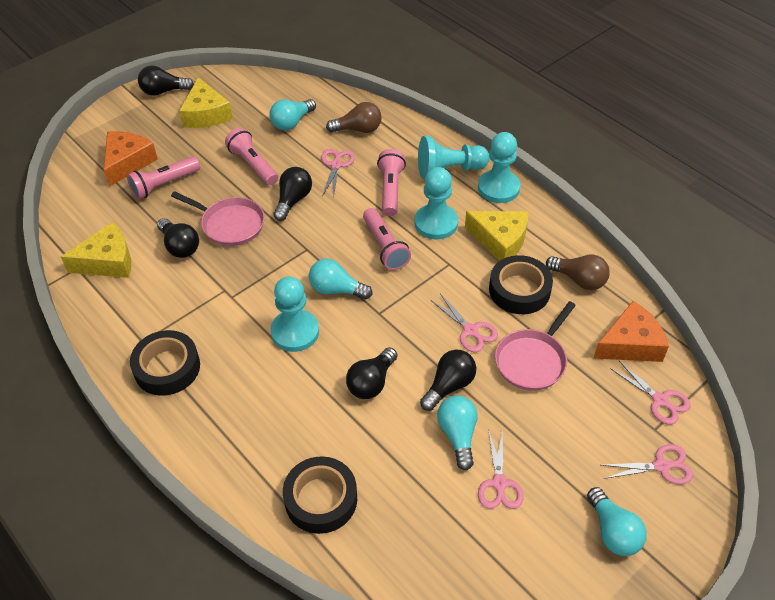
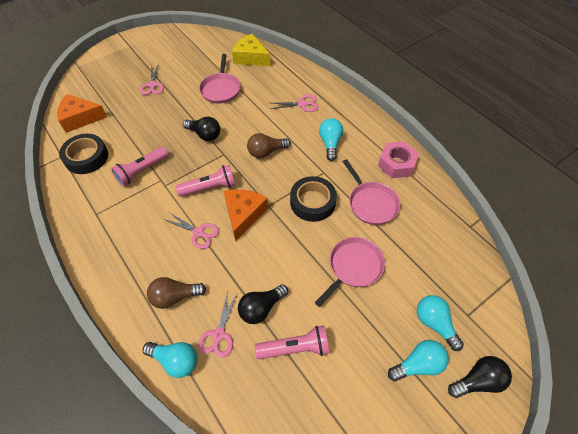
black light bulb: [138,66,194,96] [157,218,199,258] [273,167,312,221] [346,347,397,399] [420,349,476,411] = 5 -> [183,117,220,141] [238,284,288,324] [448,356,512,398] = 3
black tape: [130,330,200,396] [283,456,357,534] [489,255,553,314] = 3 -> [59,134,108,174] [290,176,337,222] = 2
pink flashlight: [127,156,200,200] [225,128,278,185] [363,208,411,270] [377,149,406,216] = 4 -> [111,147,169,186] [176,165,236,197] [255,326,329,359] = 3
pink nut: none = 0 -> [378,141,419,178] = 1
pink pan: [171,191,265,246] [495,301,576,391] = 2 -> [199,54,240,104] [315,237,385,307] [343,159,400,225] = 3
pink scissors: [321,149,355,197] [431,295,498,352] [478,428,523,509] [602,444,693,485] [610,360,691,425] = 5 -> [140,64,164,95] [163,212,219,249] [198,291,238,358] [270,95,318,112] = 4
turquoise pawn: [270,276,319,352] [415,167,458,239] [418,136,490,179] [478,132,521,203] = 4 -> none = 0
yellow cheese: [61,222,131,278] [179,77,233,128] [465,211,528,261] = 3 -> [232,34,270,66] = 1

